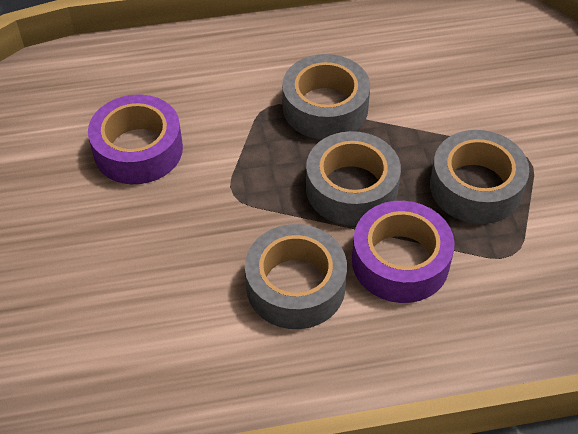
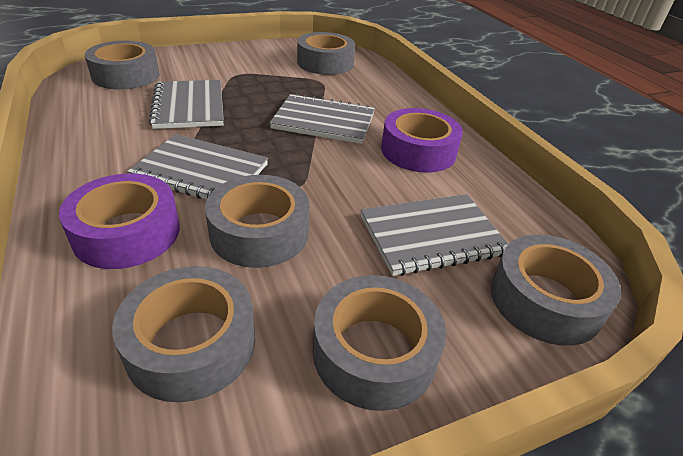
grey notebook: none = 0 -> [127,134,268,200] [149,80,224,129] [270,93,375,144] [361,194,508,276] = 4
grey tape: [245,224,347,329] [282,54,370,139] [306,131,401,226] [430,130,529,224] = 4 -> [85,41,160,90] [112,266,255,402] [205,175,309,268] [297,32,355,75] [313,275,446,411] [491,234,621,346] = 6

